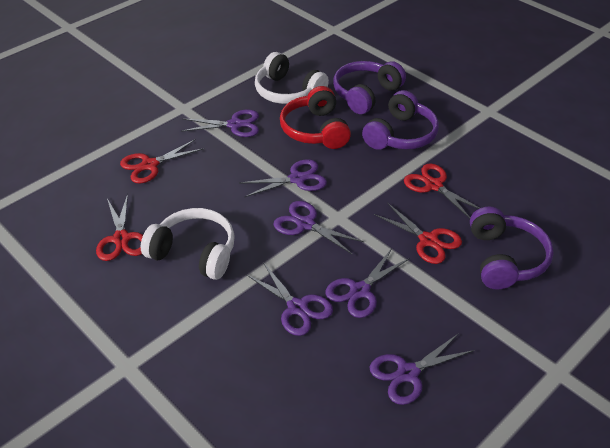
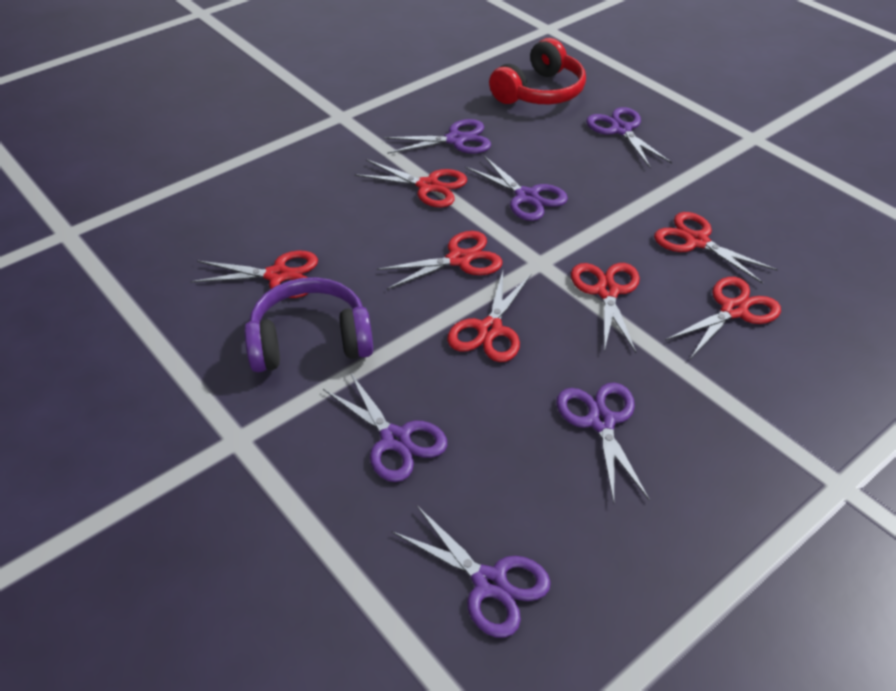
purple headphones: [333,61,406,114] [362,90,439,150] [470,206,554,290] = 3 -> [244,277,373,372] = 1
red scissors: [96,194,143,261] [120,139,204,183] [374,203,462,264] [404,163,480,219] = 4 -> [190,251,318,298] [355,159,467,207] [376,231,502,290] [447,271,531,362] [571,263,640,353] [654,212,778,284] [665,277,781,359] = 7
white headphones: [141,208,235,280] [255,52,329,104] = 2 -> none = 0

